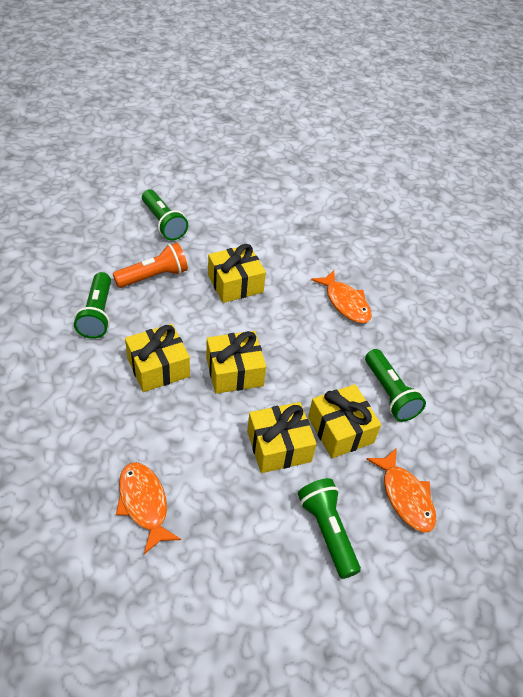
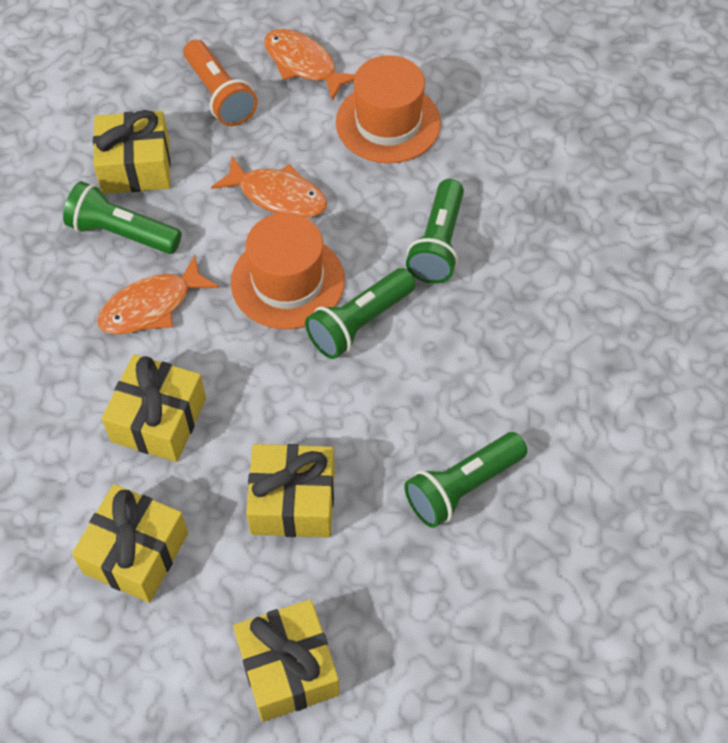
orange hat: none = 0 -> [231,213,345,329] [336,55,441,163] = 2

